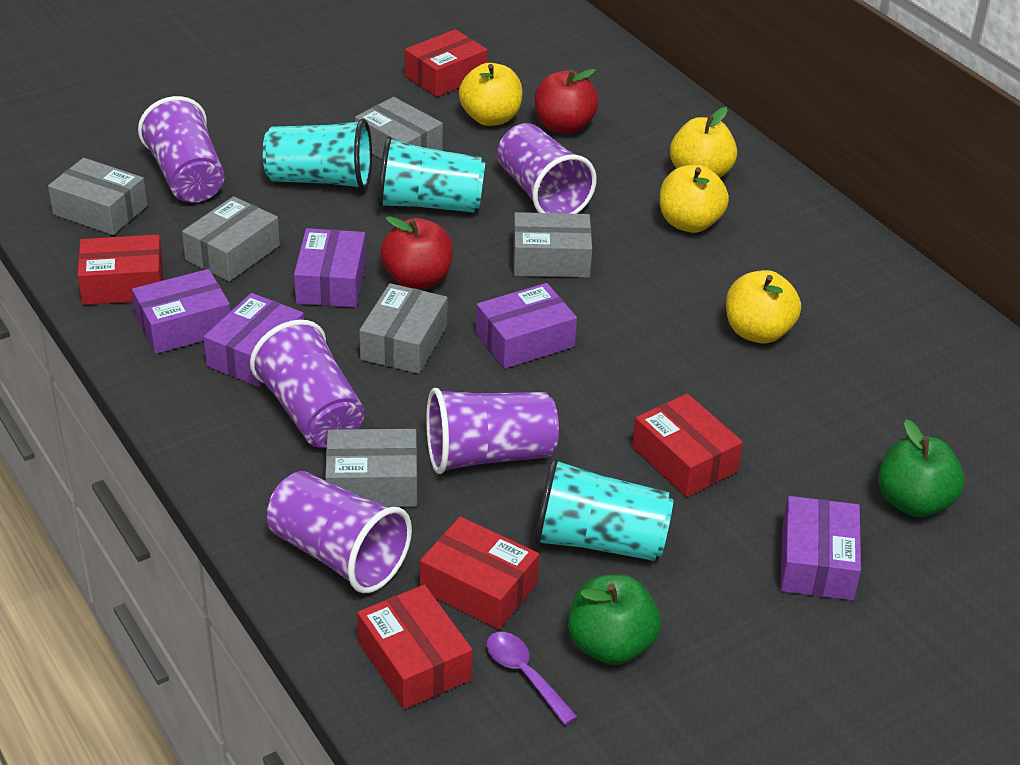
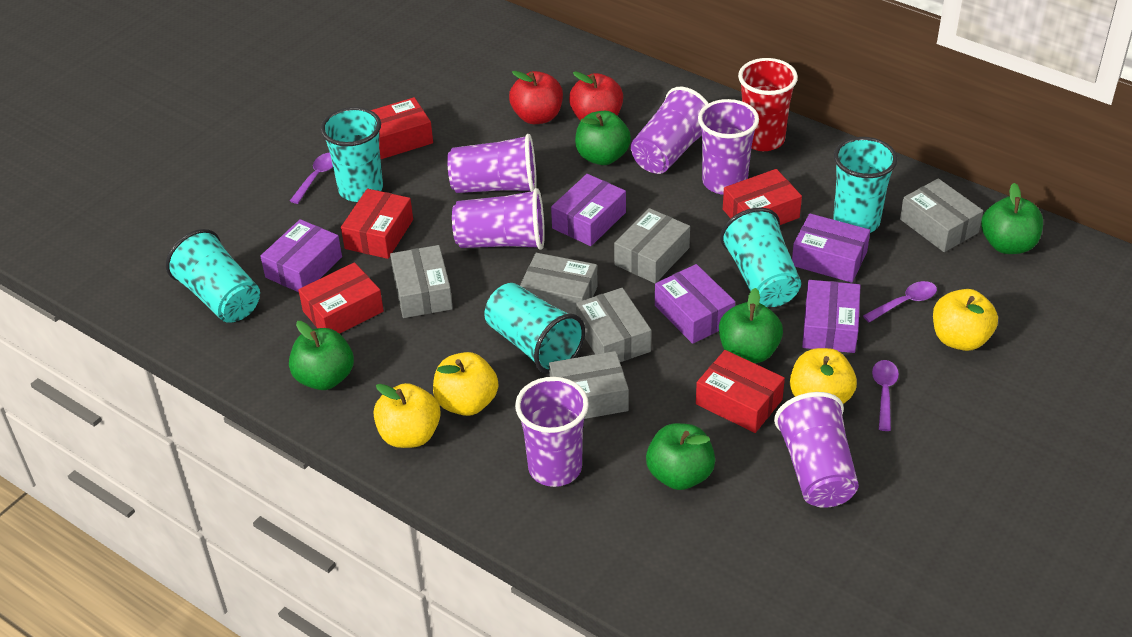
green apple: [568,575,661,665] [878,419,965,517] = 2 -> [289,321,354,390] [575,111,631,165] [646,423,715,490] [719,288,783,363] [981,183,1043,254] = 5
purple cup: [138,96,225,203] [250,320,365,448] [267,471,412,593] [426,388,559,474] [497,123,597,214] = 5 -> [447,134,537,193] [452,188,545,250] [515,377,589,487] [631,87,709,174] [698,99,759,195] [774,392,859,508] = 6
purple spoon: [487,632,578,725] = 1 -> [290,153,333,204] [863,281,937,323] [872,360,899,431] = 3
red cup: none = 0 -> [738,58,798,151] = 1
turquoise cup: [263,119,372,190] [378,136,485,212] [534,457,673,561] = 3 -> [166,229,260,323] [321,107,383,202] [484,283,585,374] [720,208,801,307] [833,137,898,233] = 5

